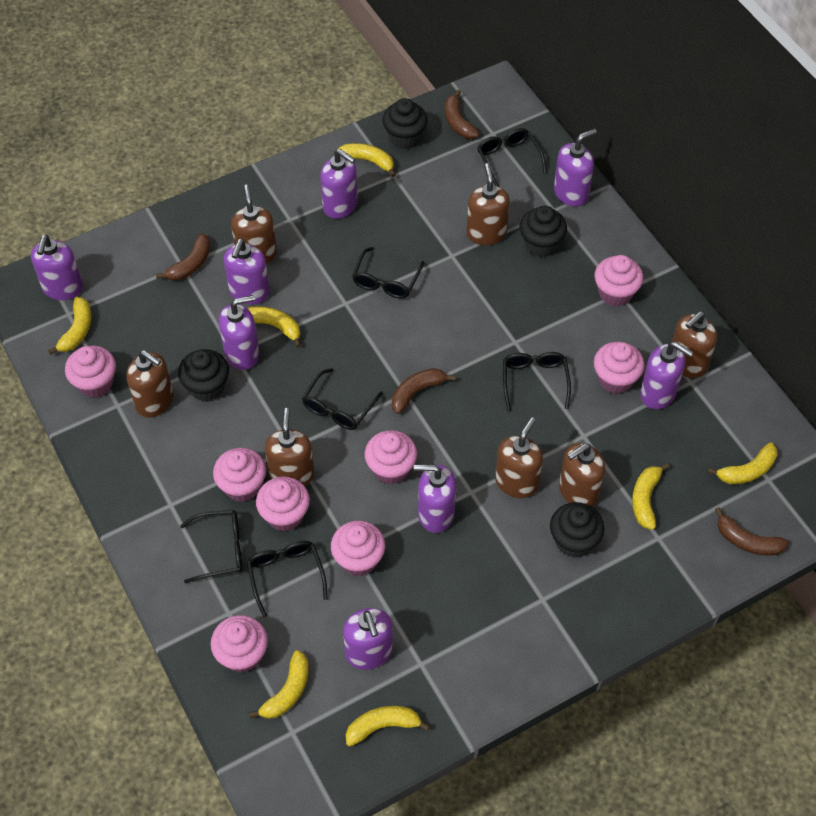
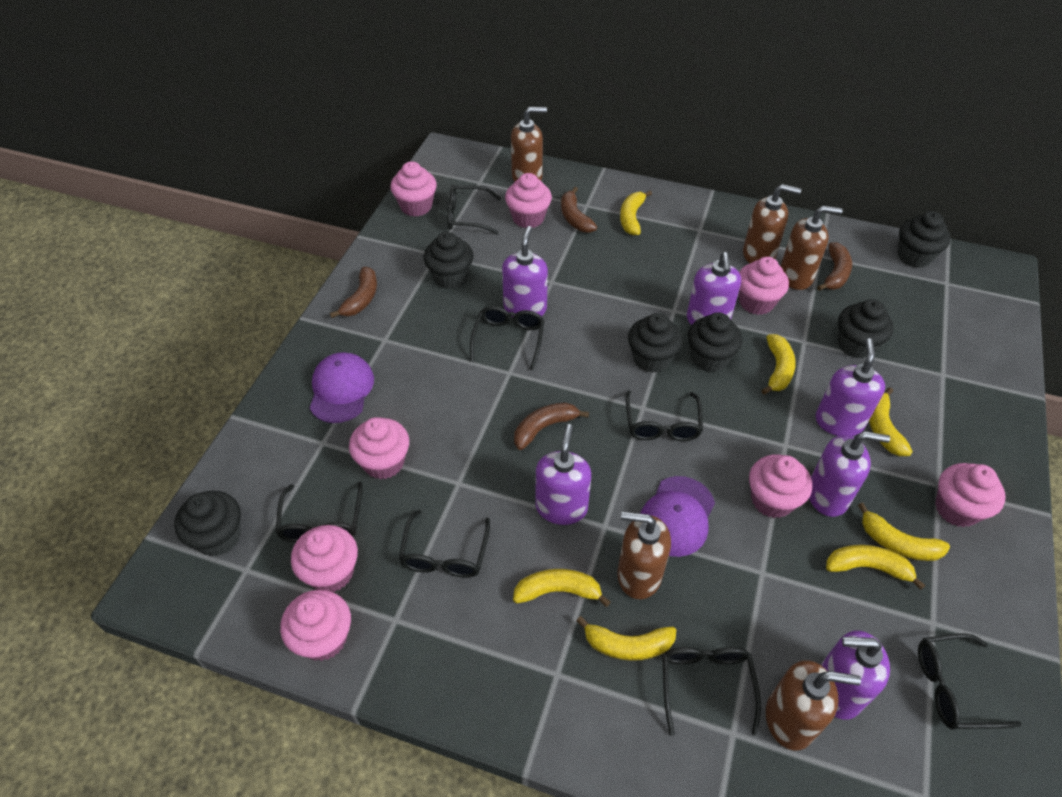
black cupcake: [178,349,229,402] [382,98,428,149] [520,206,567,257] [550,502,604,558] = 4 -> [174,491,241,556] [424,232,473,289] [628,313,683,373] [688,312,742,372] [838,299,894,359] [897,211,951,268] = 6
black glasses: [180,510,242,583] [247,541,328,617] [302,368,383,430] [352,247,424,299] [477,128,547,187] [503,352,571,411] = 6 -> [275,482,363,542] [399,510,490,578] [447,185,501,234] [470,306,544,370] [625,391,703,441] [662,647,761,736] [918,633,1022,730] = 7
brown soap dispenser: [127,350,174,418] [231,184,277,264] [265,408,314,486] [467,163,510,245] [495,417,543,498] [559,443,605,507] [672,311,717,378] = 7 -> [511,107,547,182] [617,512,671,599] [743,184,801,264] [766,660,861,751] [781,206,843,290] = 5
purple cap: none = 0 -> [310,352,374,423] [640,476,715,557] = 2
purple soap dispenser: [31,235,83,300] [219,295,259,370] [224,239,270,304] [320,149,358,219] [343,608,393,670] [414,465,456,533] [554,129,597,206] [640,342,693,409] = 8 -> [502,226,548,317] [535,424,591,525] [687,252,741,325] [809,431,890,517] [815,338,885,436] [821,630,890,720] = 6

